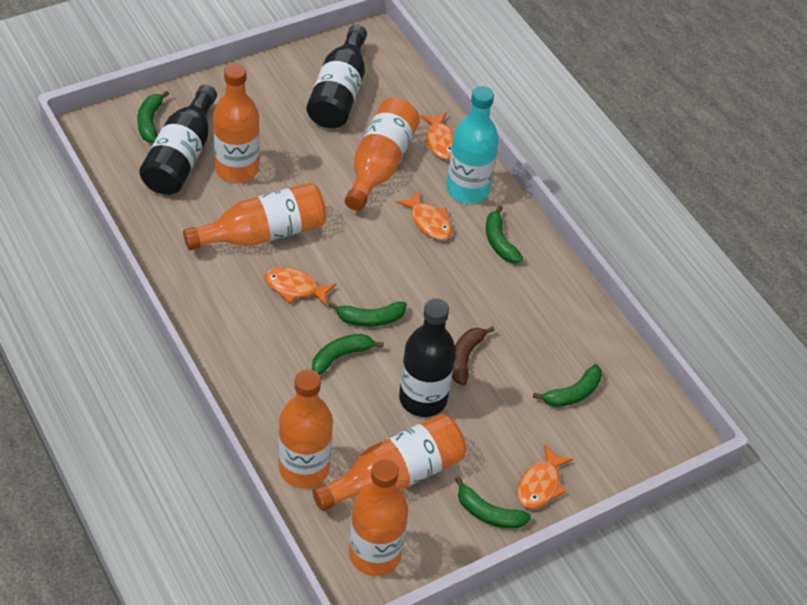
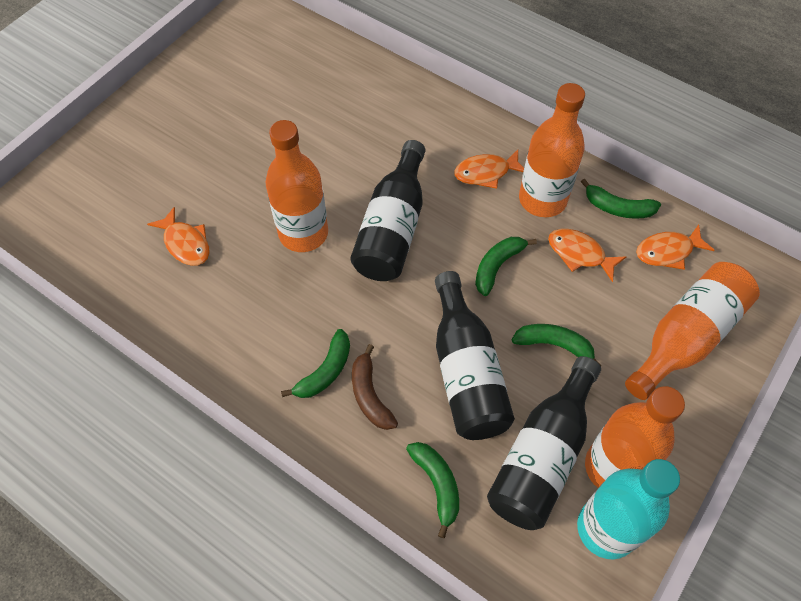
green banana: [137,91,169,143] [312,334,384,375] [329,302,407,327] [455,477,531,529] [486,205,523,263] [533,364,602,407] = 6 -> [281,329,350,398] [406,442,459,538] [475,237,537,296] [512,324,601,366] [581,178,661,219] = 5
orange bottle: [183,183,326,250] [213,63,260,183] [278,369,333,488] [313,414,466,511] [345,98,420,211] [349,459,408,576] = 6 -> [265,120,328,252] [519,83,585,217] [585,386,685,488] [625,262,760,400] = 4

